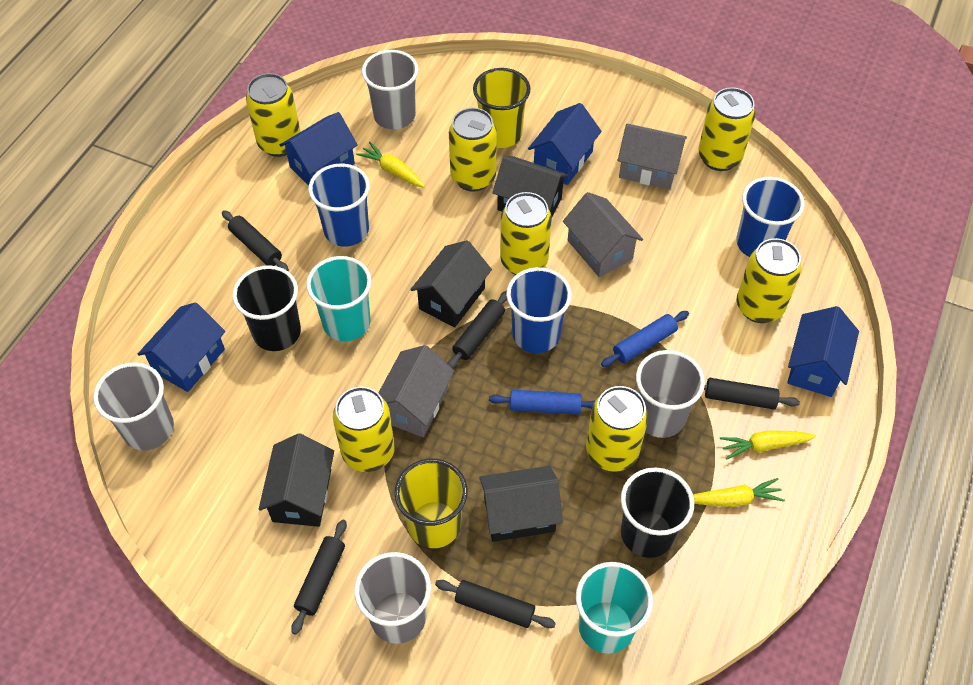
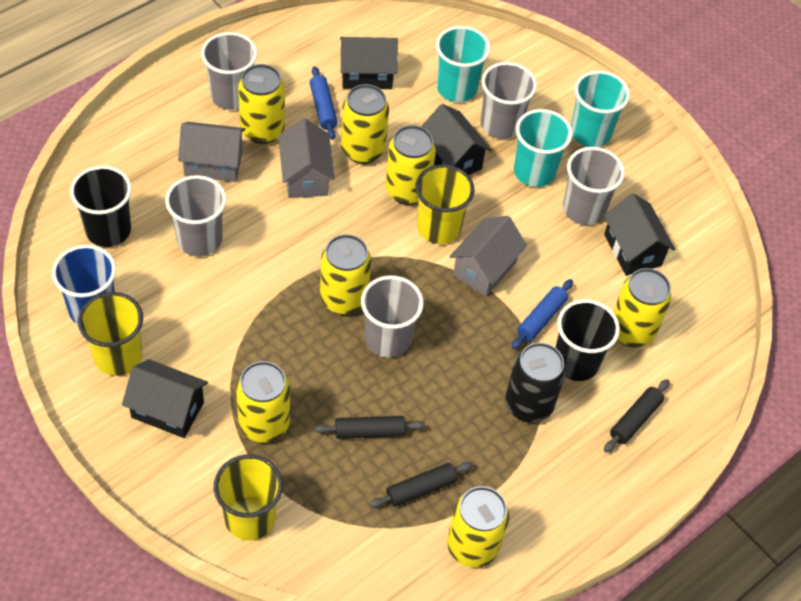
black can: none = 0 -> [505,342,566,423] = 1
black rolling pin: [222,210,289,271] [291,519,347,635] [435,580,556,628] [447,291,507,369] [704,378,800,409] = 5 -> [315,416,426,439] [369,462,473,508] [604,379,670,453] = 3
blue cup: [308,163,370,247] [506,267,572,353] [736,177,804,257] = 3 -> [52,245,116,324] = 1
blue house: [137,302,225,392] [280,112,358,186] [528,103,602,185] [787,306,859,397] = 4 -> none = 0
grey cup: [93,362,174,450] [354,552,431,644] [362,50,419,129] [636,350,705,438] = 4 -> [165,175,226,256] [201,32,257,110] [361,275,424,358] [481,62,537,139] [563,147,625,225] = 5
turquoise cup: [306,256,372,342] [576,562,653,654] = 2 -> [436,26,491,102] [514,109,573,187] [571,71,630,147] = 3
yellow carrot: [356,142,425,187] [693,478,785,507] [720,430,816,460] = 3 -> none = 0
yellow cup: [395,459,468,548] [473,68,530,148] = 2 -> [78,292,143,376] [214,455,283,540] [415,165,475,244] = 3

